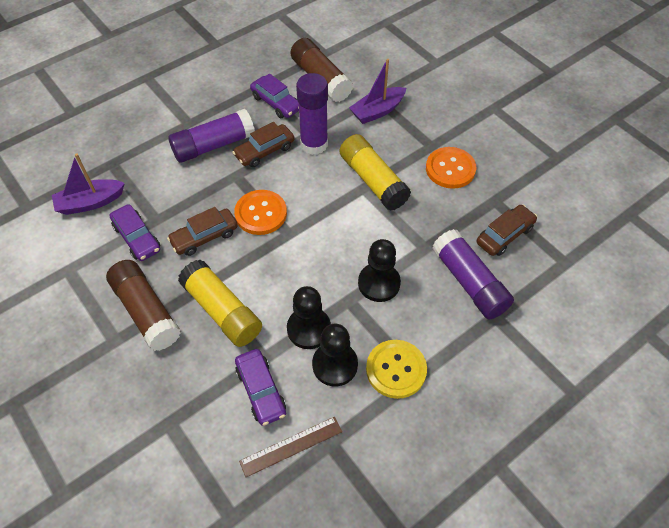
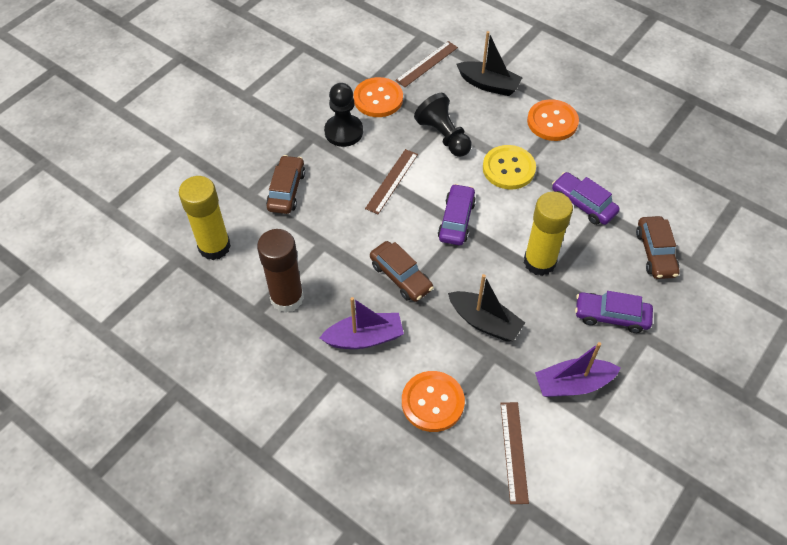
black boat: none = 0 -> [448,274,525,342] [457,31,523,96] = 2
black pawn: [287,286,331,349] [312,324,358,386] [358,239,401,302] = 3 -> [324,83,363,147] [414,93,472,157] = 2
brown glue stick: [106,260,181,351] [290,38,353,102] = 2 -> [257,229,304,313] = 1
brown ruler: [239,417,342,477] = 1 -> [365,149,418,214] [395,41,458,87] [500,402,529,504] = 3
orange button: [234,190,287,235] [426,147,476,189] = 2 -> [353,77,403,117] [402,371,465,432] [527,99,579,141] = 3
purple glue stick: [168,109,255,163] [296,73,328,155] [432,229,514,319] = 3 -> none = 0

